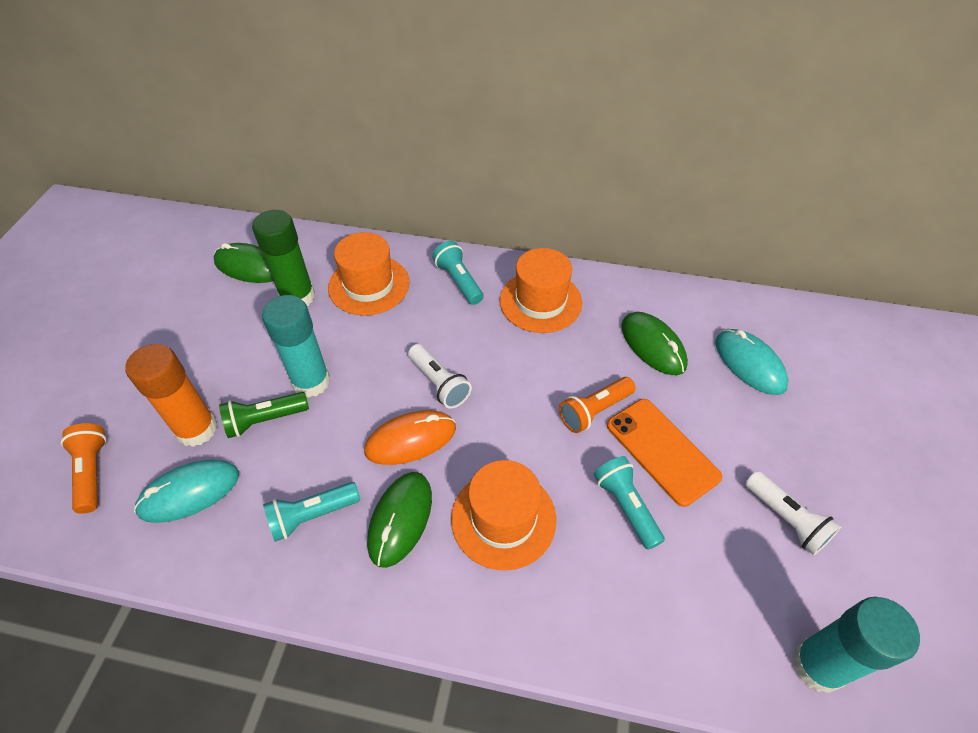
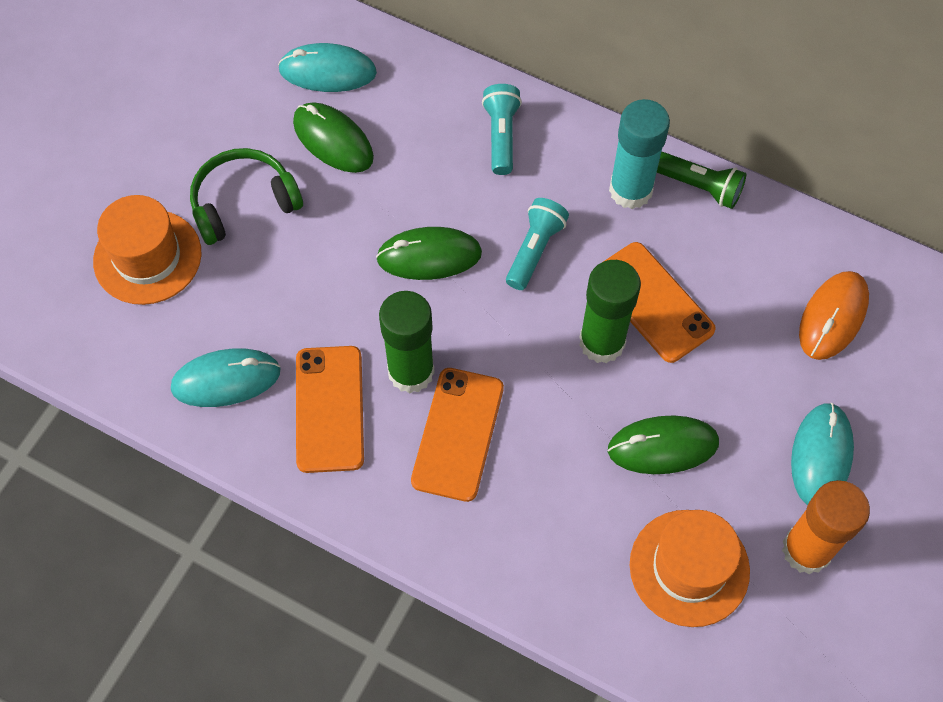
green glue stick: [252,210,315,306] = 1 -> [379,291,435,393] [579,260,641,363] = 2
green headphones: none = 0 -> [190,148,303,245] = 1
orange flashlight: [61,423,107,514] [559,377,636,433] = 2 -> none = 0
orange hat: [328,232,409,316] [451,460,556,571] [500,248,582,333] = 3 -> [93,195,201,305] [630,510,750,627] = 2
orange phone: [607,399,723,507] = 1 -> [296,346,364,473] [411,368,504,502] [603,242,716,363] = 3
turquoise flashlight: [263,482,360,542] [432,241,484,305] [594,456,665,550] = 3 -> [482,84,522,175] [506,198,569,290] = 2
turquoise glue stick: [262,295,330,397] [792,597,920,693] = 2 -> [609,99,670,209] = 1
turquoise mouse: [134,460,239,523] [715,329,789,395] = 2 -> [171,348,281,407] [278,43,377,92] [791,403,854,505] = 3
white flashlight: [408,344,472,409] [745,471,841,555] = 2 -> none = 0

